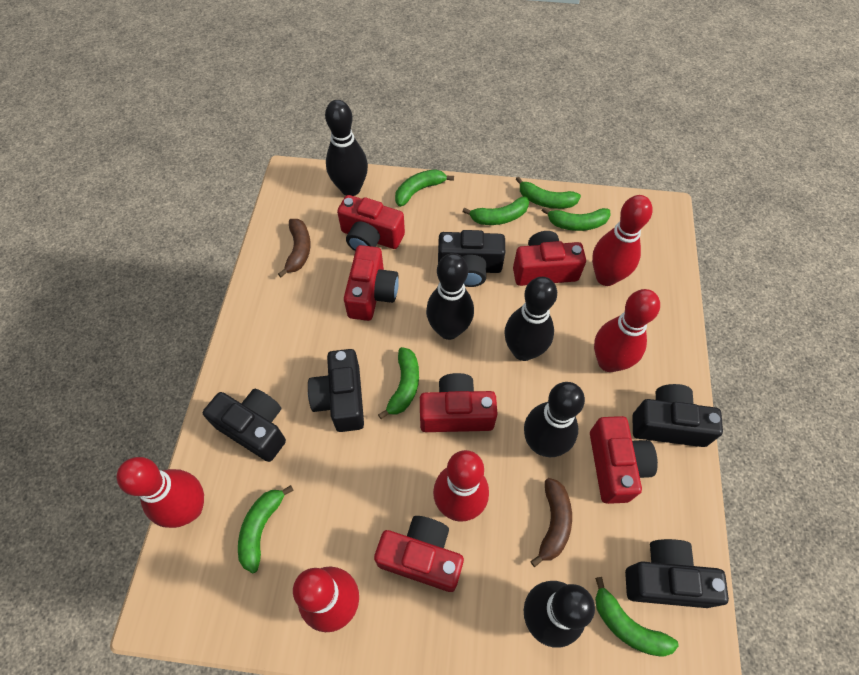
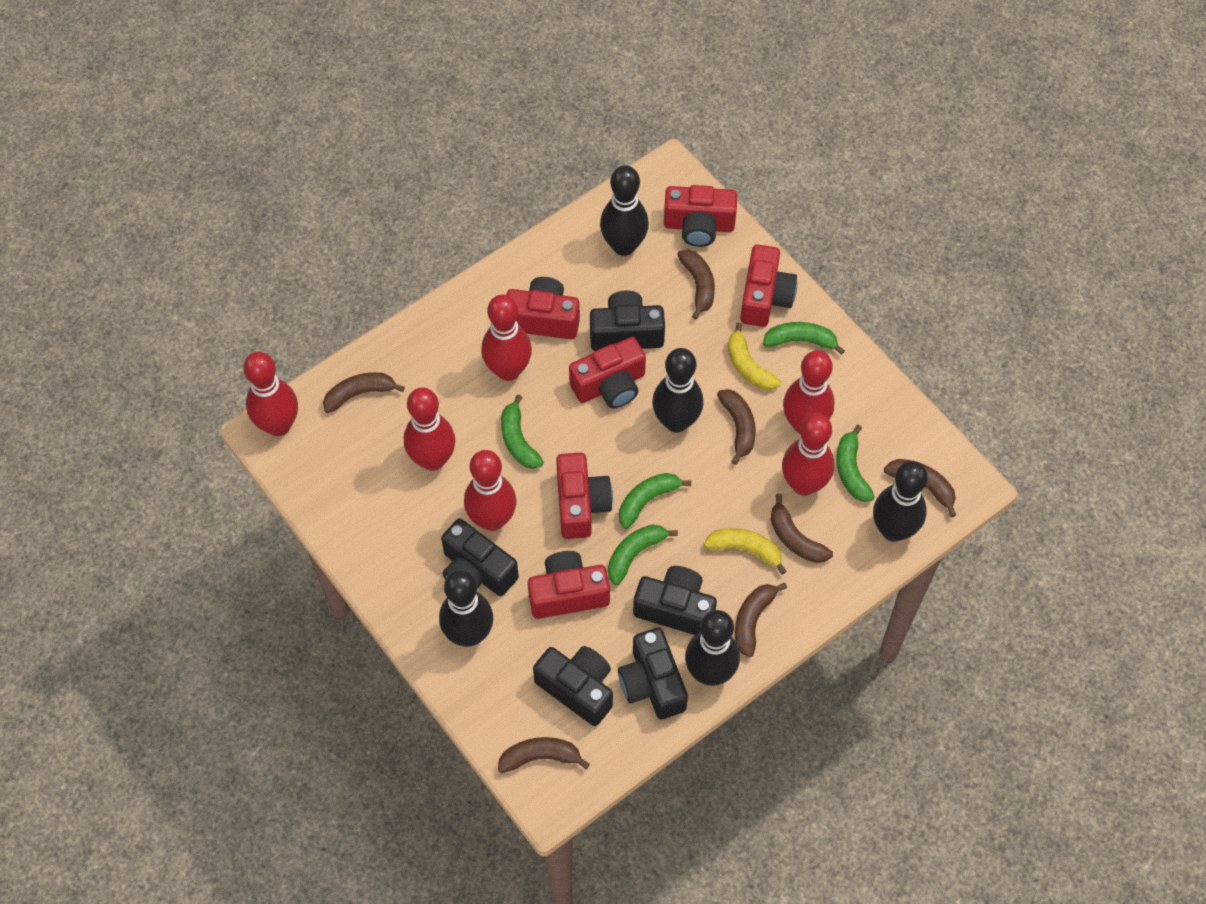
brown banana: [278,219,311,277] [530,478,572,567] = 2 -> [323,372,405,413] [498,737,590,773] [677,249,715,320] [717,389,756,465] [735,583,787,657] [770,494,833,563] [884,459,956,517] = 7
green banana: [238,485,294,573] [378,347,419,419] [395,169,454,207] [462,196,529,225] [516,177,581,209] [541,207,611,231] [595,577,679,657] = 7 -> [501,394,544,469] [608,524,678,585] [619,473,691,529] [763,322,845,355] [836,425,875,502] = 5
red bowling pin: [117,457,204,528] [293,566,359,632] [433,450,489,522] [592,195,652,286] [594,289,660,372] = 5 -> [243,352,298,436] [404,387,455,471] [464,450,517,531] [481,294,532,381] [782,413,834,496] [783,350,835,434] = 6
yellow banana: none = 0 -> [704,528,787,575] [728,323,781,390] = 2

